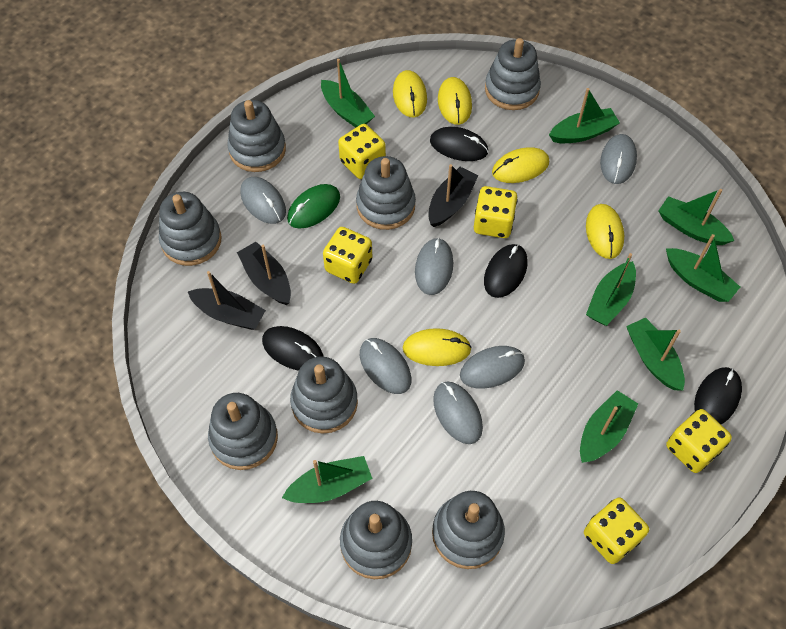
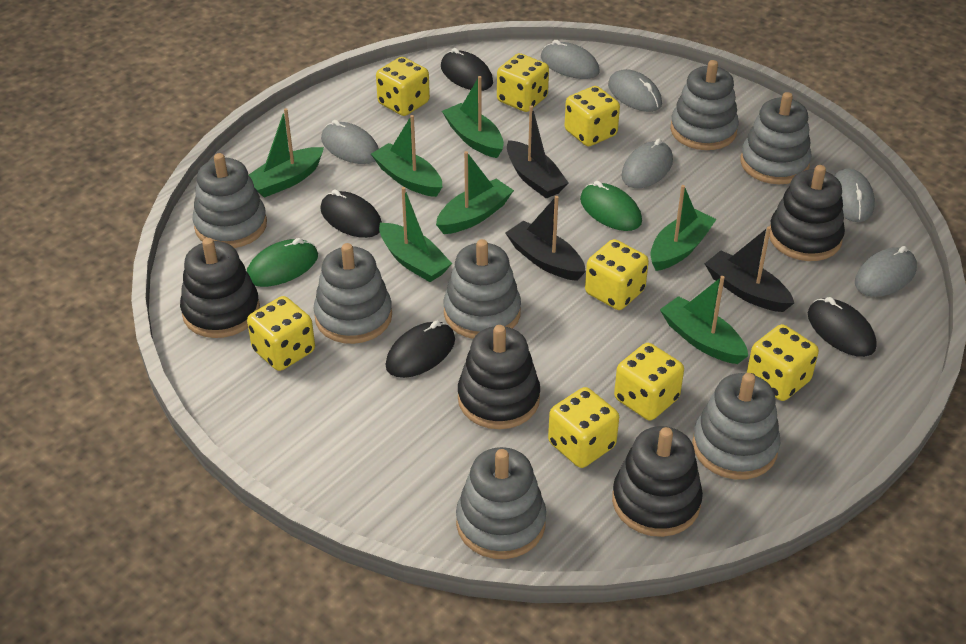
black stacking toy: none = 0 -> [180,238,260,338] [458,325,540,429] [612,426,703,537] [769,165,845,261] = 4
green boat: [282,456,373,503] [321,59,375,128] [549,88,620,143] [580,390,638,463] [586,253,636,326] [626,318,685,391] [658,189,734,245] [666,234,740,302] = 8 -> [249,108,324,198] [371,115,442,197] [379,187,452,282] [436,151,514,234] [442,76,504,158] [650,185,717,271] [660,276,748,364] = 7
green mouse: [287,184,340,228] = 1 -> [247,238,318,287] [580,181,642,231] = 2
grey stacking toy: [159,192,222,266] [208,393,278,470] [227,100,286,172] [290,357,358,433] [340,501,412,579] [356,156,416,230] [432,491,505,569] [485,38,541,110] = 8 -> [193,153,267,248] [314,243,392,344] [443,239,521,339] [456,447,546,559] [670,60,739,150] [692,373,780,480] [740,92,812,184] = 7
yellow dice: [323,227,372,284] [338,124,386,179] [474,186,518,238] [584,497,649,564] [666,409,732,473] = 5 -> [247,296,315,371] [376,57,430,116] [497,53,549,112] [548,387,619,468] [564,86,620,146] [585,239,649,310] [614,343,684,420] [747,324,819,401] = 8
yellow mouse: [393,70,427,117] [403,328,472,366] [438,77,472,125] [492,147,549,183] [586,204,624,259] = 5 -> none = 0

